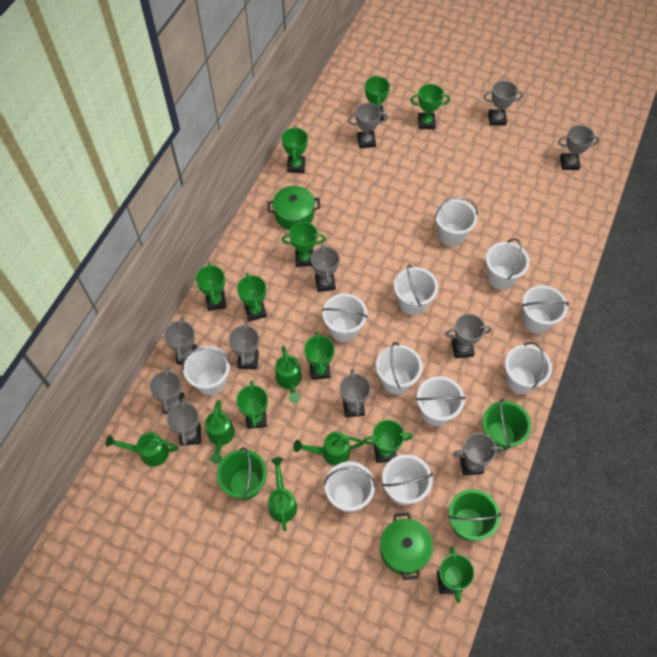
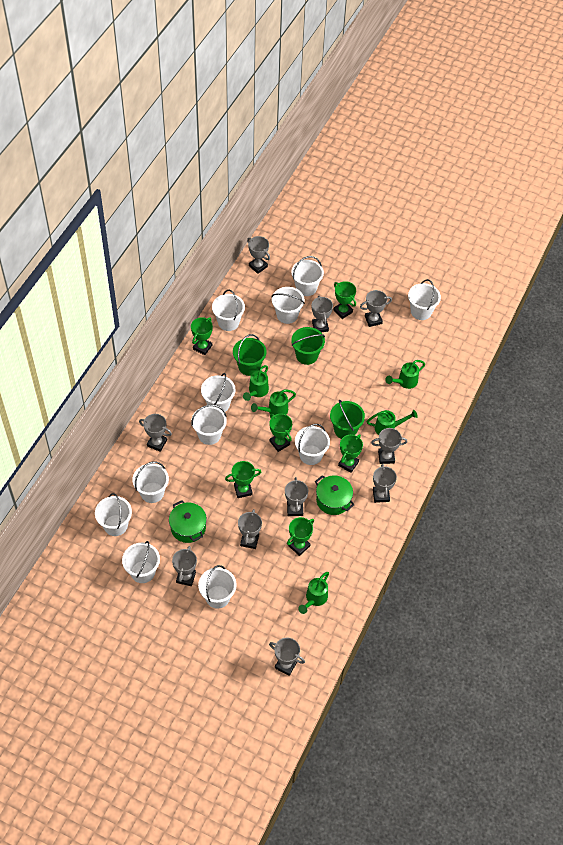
green trophy: [196,263,226,311] [236,380,268,429] [237,273,267,321] [282,126,308,173] [282,222,326,267] [304,332,335,380] [363,420,413,463] [365,75,390,121] [410,84,450,129] [437,546,475,603] = 10 -> [191,317,213,355] [225,461,261,498] [269,414,292,452] [287,517,314,556] [333,281,356,319] [338,434,363,473] = 6
grey trophy: [149,366,185,414] [164,317,197,365] [166,397,201,445] [229,321,259,369] [311,244,339,292] [340,369,371,417] [348,103,388,148] [445,314,492,358] [453,433,504,476] [483,80,523,126] [558,125,600,170] = 11 -> [139,414,172,452] [172,546,197,586] [238,509,262,549] [247,236,270,274] [269,638,305,676] [285,477,308,516] [312,295,333,332] [360,290,392,327] [371,428,408,464] [373,464,397,503] = 10

